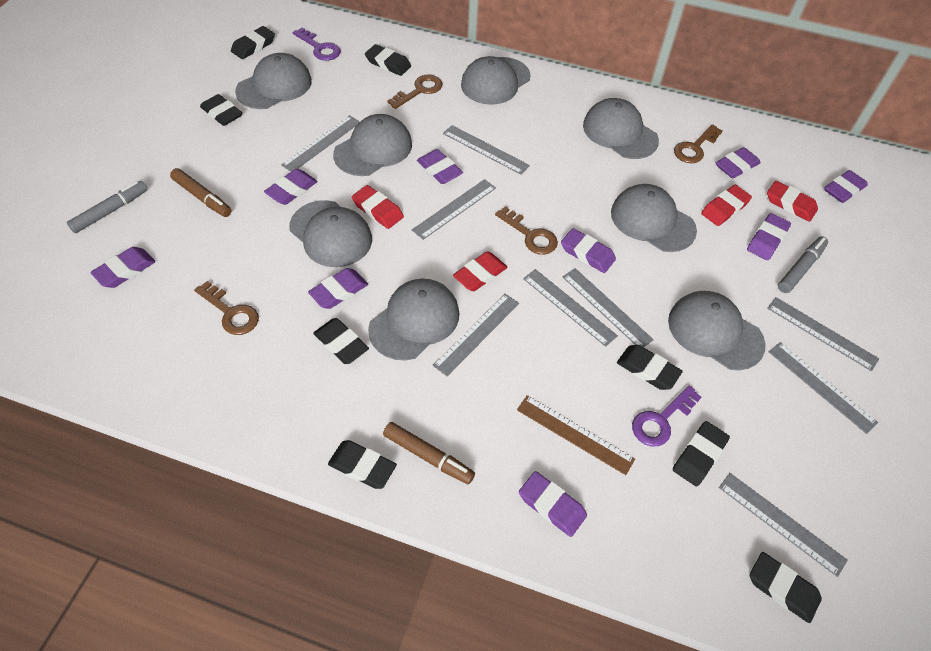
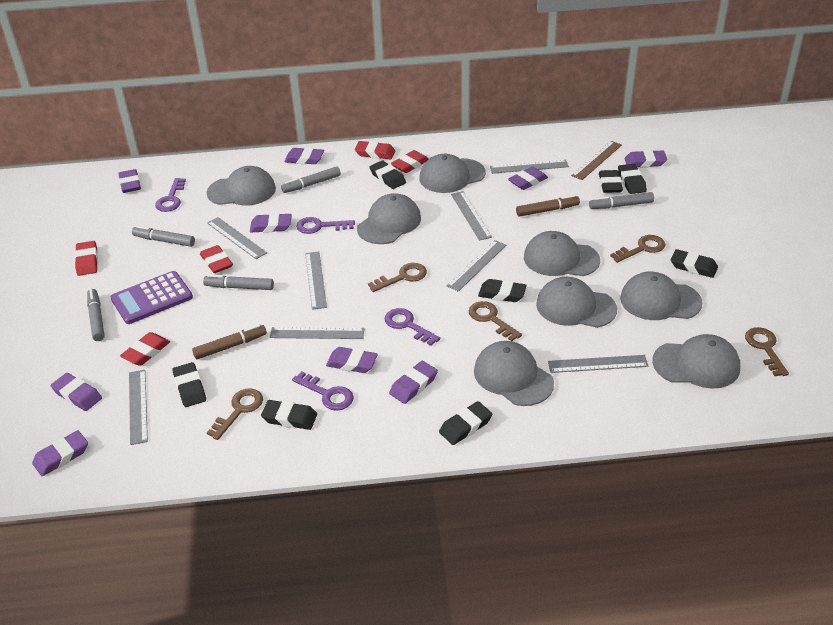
brown key: [194,281,259,335] [388,74,442,109] [495,206,558,255] [674,124,722,163] = 4 -> [207,388,263,440] [368,263,427,292] [469,301,522,341] [610,235,666,263] [745,327,789,376] = 5
grey marker: [67,181,148,233] [778,237,828,293] = 2 -> [87,289,105,341] [132,226,195,247] [203,275,274,290] [281,166,341,193] [589,192,654,209] = 5
grey ruler: [281,115,360,172] [412,179,496,240] [432,294,519,376] [443,125,530,174] [523,269,618,347] [563,268,654,347] [719,473,848,577] [767,297,879,371] [769,342,878,434] = 9 -> [129,370,148,445] [207,217,267,259] [270,327,365,339] [305,251,327,310] [447,240,506,292] [451,191,492,241] [490,160,569,174] [548,355,648,373] = 8
purple calculator: none = 0 -> [111,271,193,324] = 1
purple key: [293,28,341,61] [632,385,702,446] = 2 -> [155,178,186,212] [292,371,354,411] [296,217,355,234] [385,308,440,346] = 4
red eraser: [352,185,404,229] [453,252,508,291] [701,185,752,226] [767,181,818,222] = 4 -> [75,241,98,276] [120,332,170,366] [200,245,233,273] [355,141,395,159] [391,150,429,173] = 5

